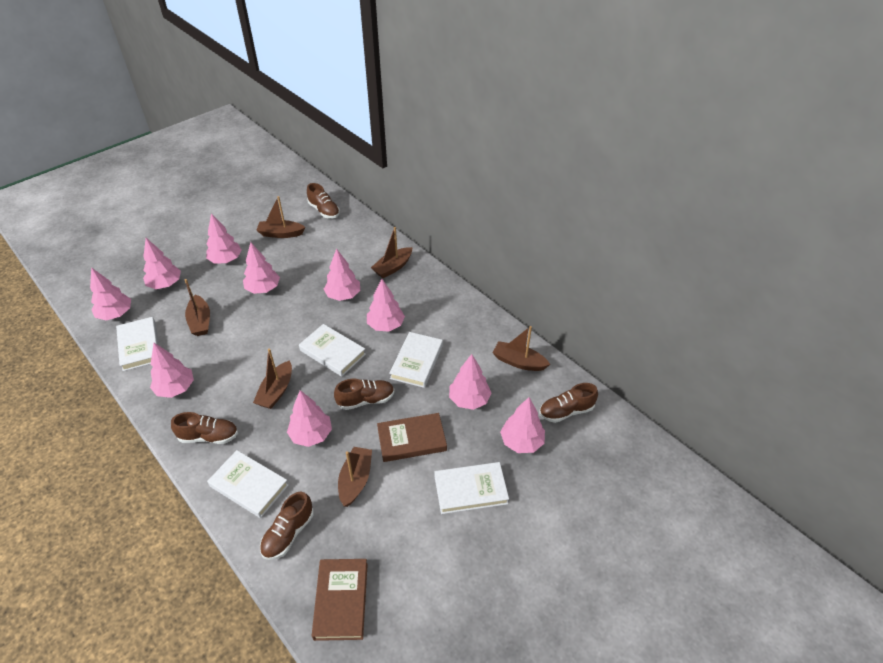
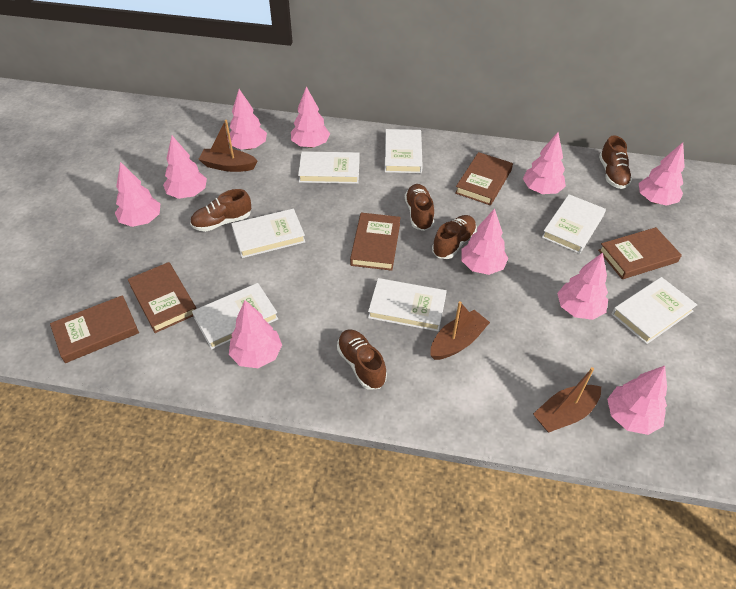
brown boat: [185,279,210,336] [253,349,292,409] [256,196,305,238] [338,447,372,507] [371,227,412,278] [493,326,550,371] = 6 -> [198,120,257,172] [430,301,490,360] [533,367,601,433] = 3
brown book: [312,559,368,641] [377,413,447,462] = 2 -> [50,295,139,363] [128,262,196,333] [350,213,401,271] [455,152,513,205] [598,227,682,279] = 5
white book: [116,317,159,371] [207,450,289,518] [299,324,366,376] [389,332,443,388] [435,462,509,514] = 5 -> [192,283,278,350] [231,209,305,258] [298,151,360,184] [368,278,447,332] [385,129,423,173] [542,194,606,254] [611,277,697,344] = 7

